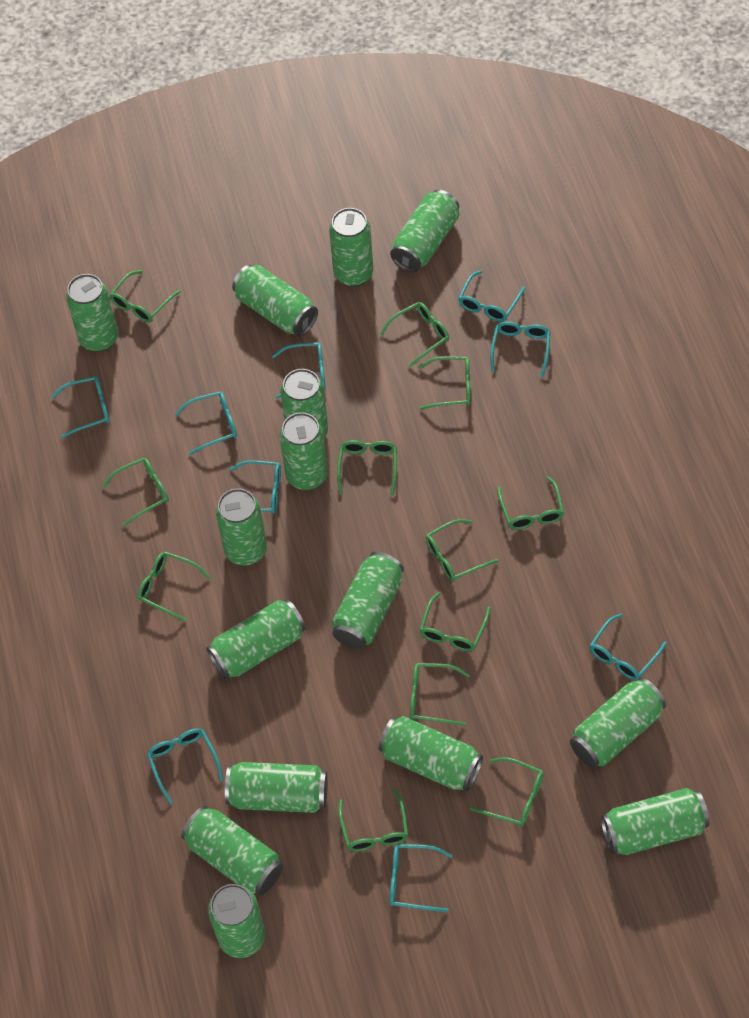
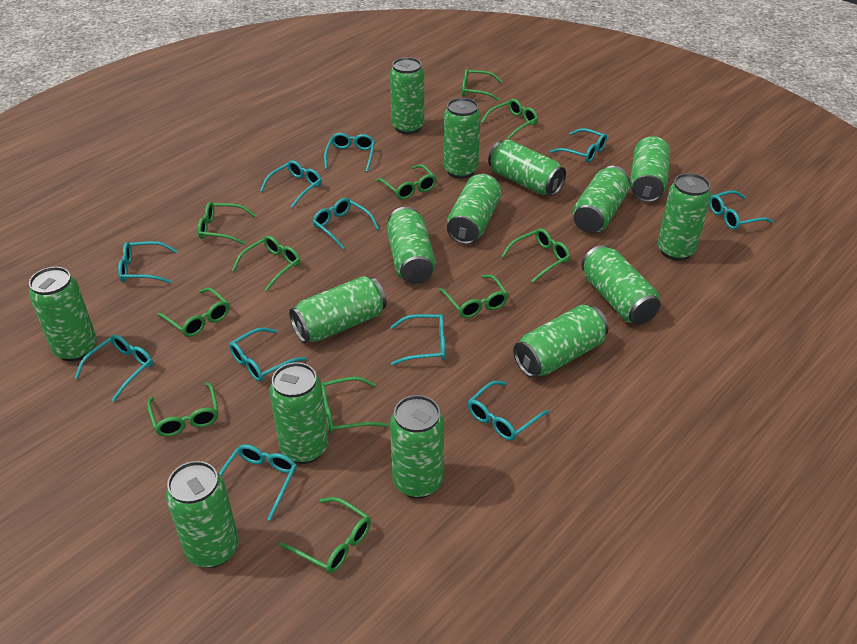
green glasses: [101,458,169,526] [110,270,180,323] [137,552,211,622] [337,440,397,496] [338,789,408,852] [380,302,449,368] [410,663,470,726] [419,356,470,410] [419,592,491,651] [426,519,498,581] [470,757,543,827] [498,477,564,530] = 12 -> [147,382,218,437] [158,288,229,337] [198,202,256,245] [232,236,301,292] [279,497,371,573] [321,377,388,434] [376,164,437,200] [439,275,508,318] [462,69,502,101] [481,99,538,140] [501,228,570,283] = 11
turquoise glasses: [51,376,110,438] [147,728,223,804] [175,392,237,455] [230,460,281,514] [272,342,326,398] [390,844,453,912] [458,271,525,322] [490,321,551,378] [590,614,667,680] = 9 -> [75,335,153,402] [118,241,177,283] [219,444,297,521] [229,327,306,382] [260,160,322,208] [313,198,379,249] [324,133,375,172] [391,314,445,365] [468,381,549,441] [550,128,607,163] [709,190,773,230] = 11

